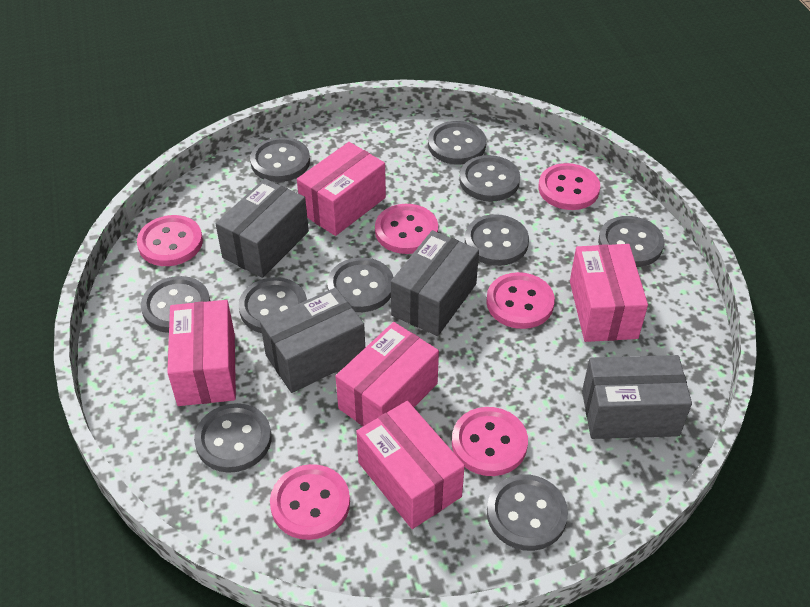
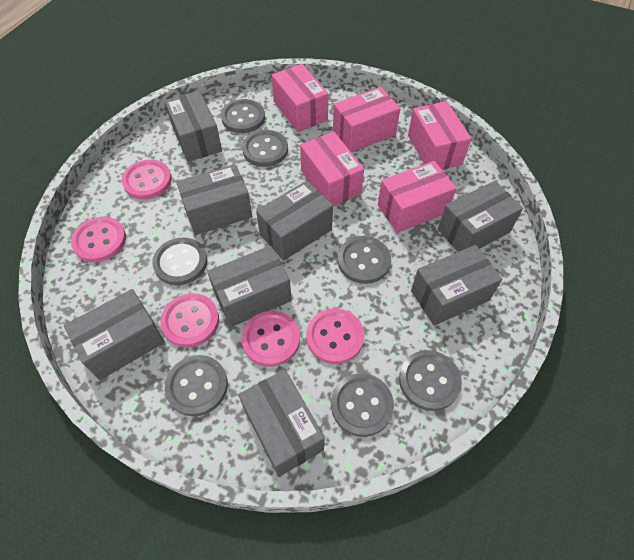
grey box: [216,178,309,278] [260,287,365,393] [391,230,479,336] [582,355,692,439] = 4 -> [64,289,165,380] [164,91,222,162] [176,164,252,235] [207,246,292,327] [238,369,325,477] [256,181,333,260] [411,245,502,326] [438,181,523,252] = 8
grey button: [141,276,210,333] [194,403,272,473] [239,277,307,333] [250,137,310,182] [327,257,394,312] [428,121,486,164] [460,155,520,202] [465,214,529,266] [487,474,568,551] [598,216,664,267] = 10 -> [152,237,207,285] [165,355,228,416] [221,99,265,133] [242,130,288,167] [331,373,394,437] [338,236,391,284] [399,350,462,411] = 7
pink button: [137,215,203,266] [270,464,350,540] [375,204,438,254] [452,407,528,476] [486,272,555,329] [538,163,600,210] = 6 -> [71,217,126,262] [122,160,172,199] [160,293,219,347] [241,311,300,367] [306,308,364,364] = 5

